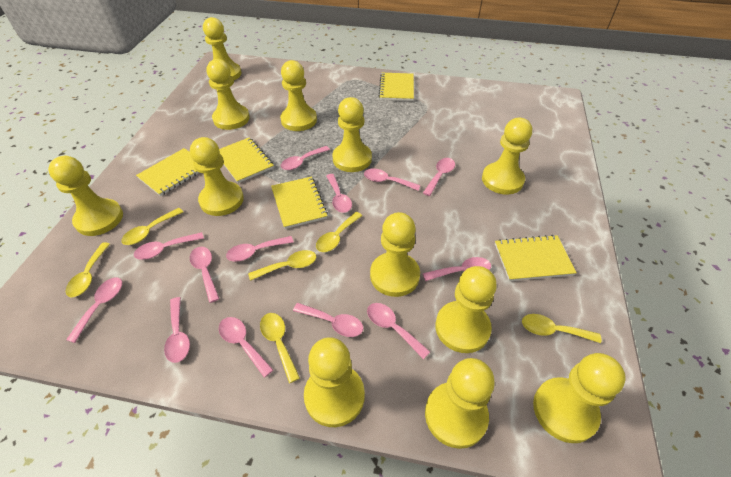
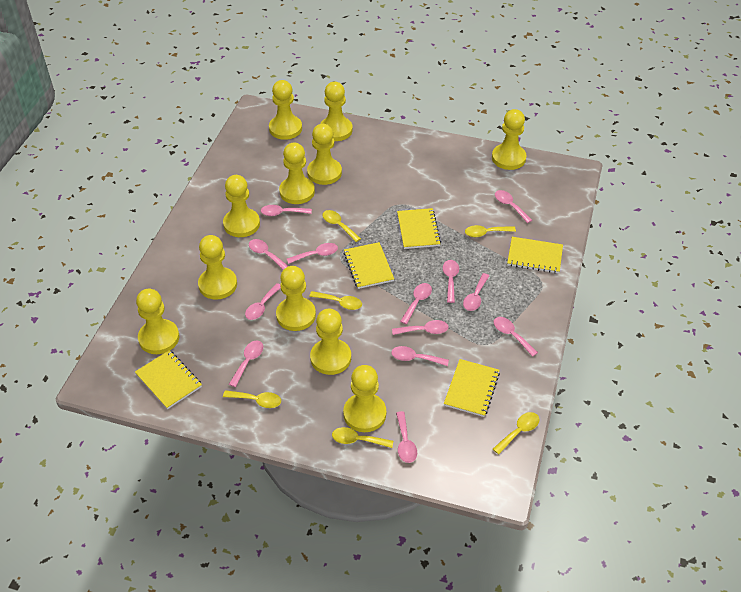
yellow pawn: [48,156,123,236] [190,137,244,216] [203,17,241,80] [207,59,250,130] [280,60,317,131] [304,337,365,427] [332,97,372,172] [370,212,420,297] [425,358,495,449] [435,266,497,353] [482,118,532,195] [533,353,626,443] = 12 -> [136,289,179,354] [198,235,237,300] [223,175,260,237] [269,80,302,140] [276,266,316,331] [279,143,315,204] [307,124,342,185] [310,308,351,375] [320,82,353,141] [343,365,386,432] [492,109,527,170] = 11

